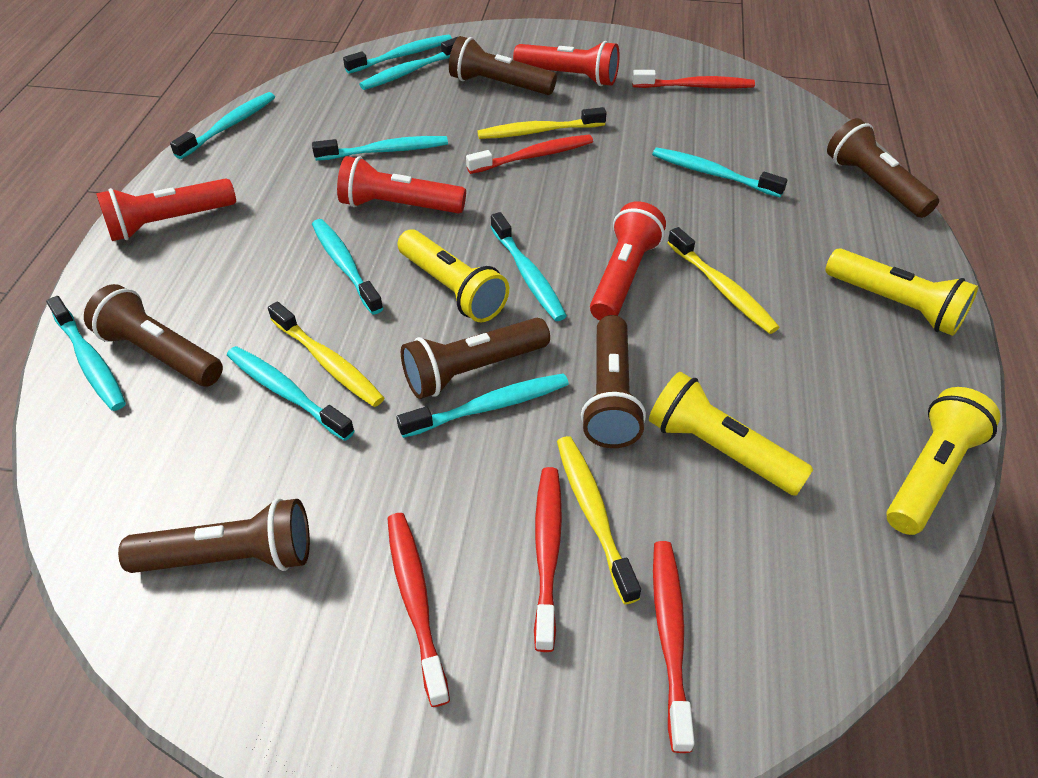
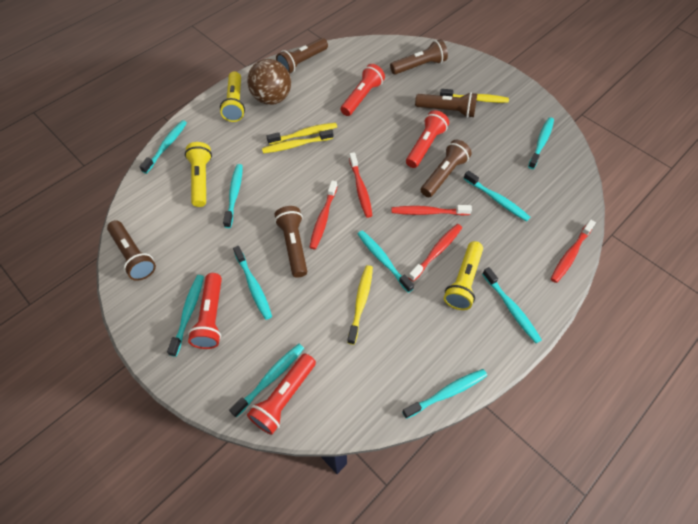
brown ball: none = 0 -> [247,59,291,105] = 1
yellow flashlight: [398,229,509,322] [649,372,814,496] [825,248,978,336] [886,387,1000,535] = 4 -> [185,142,212,207] [220,71,245,122] [444,241,483,310] = 3

